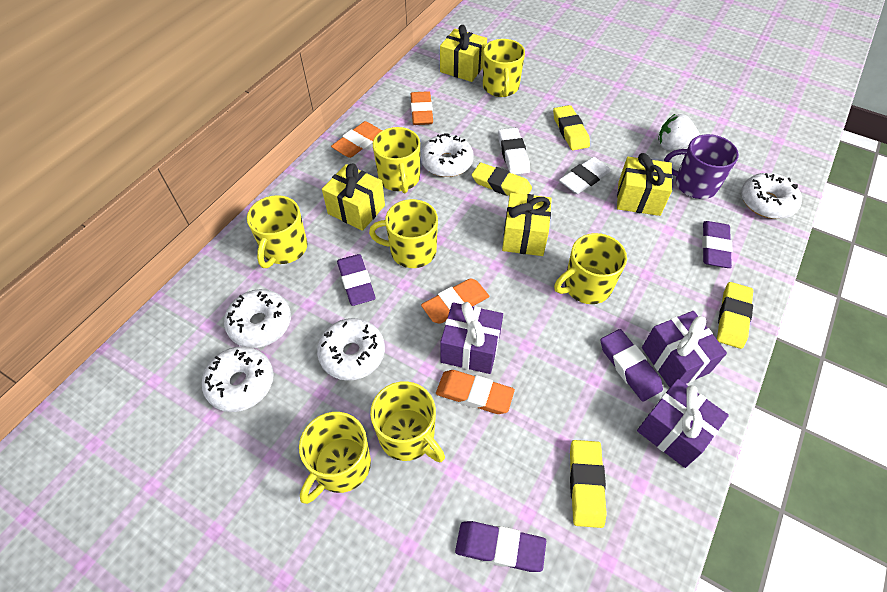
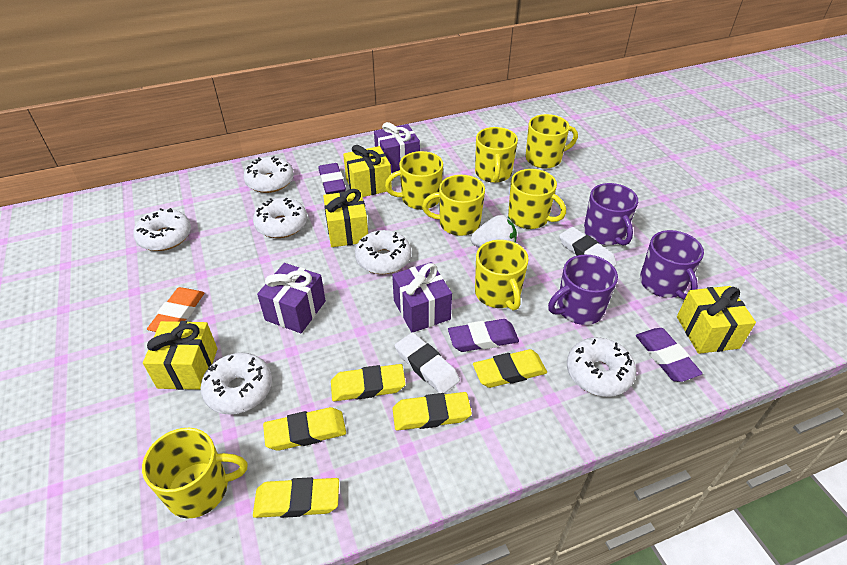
orange eraser: [331,121,382,158] [411,91,433,125] [421,278,489,324] [436,370,515,414] = 4 -> [147,287,204,332] = 1
purple eraser: [337,254,376,306] [455,521,546,572] [601,329,663,401] [702,221,732,268] = 4 -> [318,163,346,194] [448,319,519,352] [636,328,703,382] = 3
purple mug: [664,134,739,199] = 1 -> [548,255,618,325] [584,183,638,246] [640,230,704,300] = 3
white donut: [202,346,274,412] [224,289,291,348] [317,318,385,381] [420,133,474,177] [741,173,802,219] = 5 -> [133,208,191,251] [200,353,272,414] [244,156,294,193] [253,198,307,238] [355,230,411,274] [567,337,636,397] = 6
yellow eraser: [472,162,532,196] [553,105,590,150] [570,440,607,528] [717,282,753,349] = 4 -> [253,477,339,518] [263,407,346,451] [331,364,406,401] [393,392,472,431] [473,349,547,388] = 5

